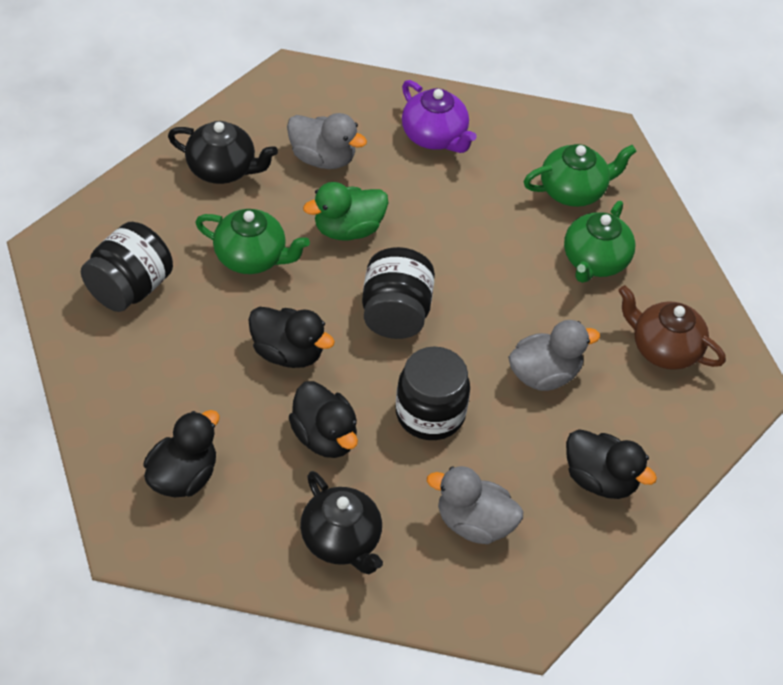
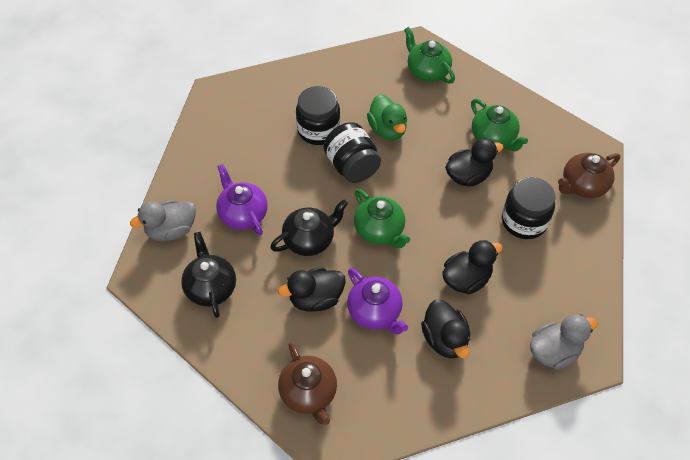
brown teapot: [618,285,726,370] = 1 -> [278,342,337,425] [558,153,620,198] = 2
grey duck: [287,113,367,169] [427,466,523,544] [508,320,600,391] = 3 -> [130,200,196,241] [530,314,598,370] = 2
purple teapot: [402,80,476,153] = 1 -> [216,164,268,236] [347,268,408,334] = 2

